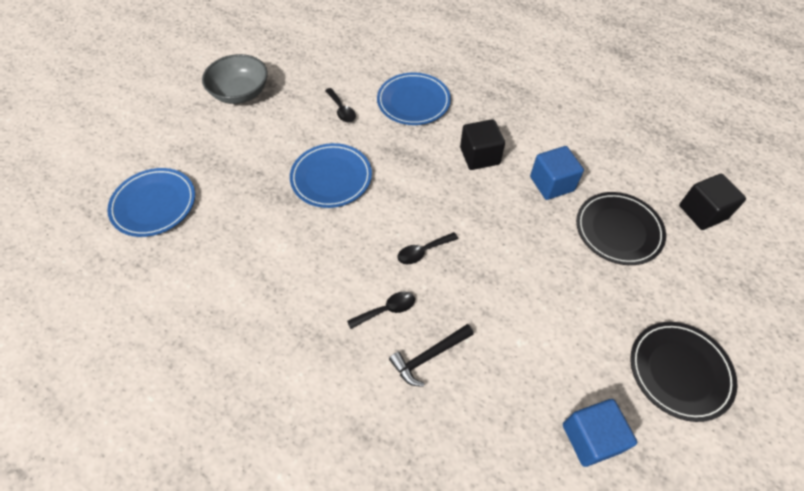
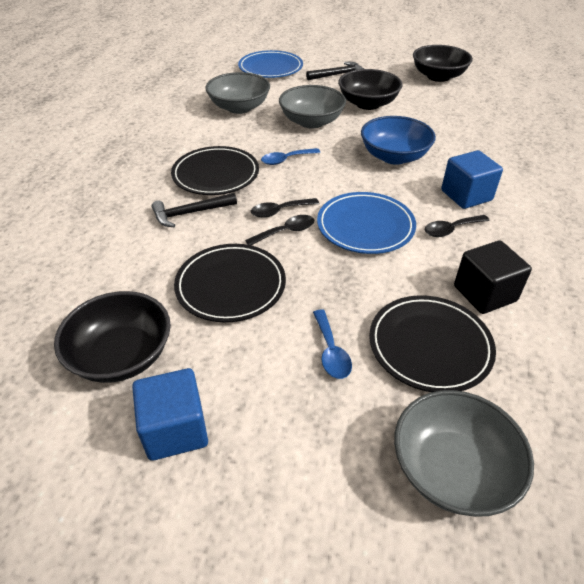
black bowl: none = 0 -> [54,291,171,383] [338,69,403,110] [413,45,473,82] = 3
black cube: [460,119,505,170] [679,174,746,230] = 2 -> [454,241,532,314] = 1
black hammer: [389,324,474,387] = 1 -> [152,193,237,227] [306,62,364,80] = 2
black plate: [576,192,666,265] [630,322,737,422] = 2 -> [171,146,259,195] [174,244,286,322] [369,295,496,392] = 3
blue bowl: none = 0 -> [361,116,436,165] = 1
blue plate: [107,168,195,237] [290,143,372,208] [377,72,451,125] = 3 -> [238,50,303,78] [317,192,416,254] = 2
blue spoon: none = 0 -> [261,148,321,165] [313,310,352,379] = 2
grey bowl: [202,54,268,104] = 1 -> [205,72,270,114] [279,85,346,128] [394,390,534,517] = 3

